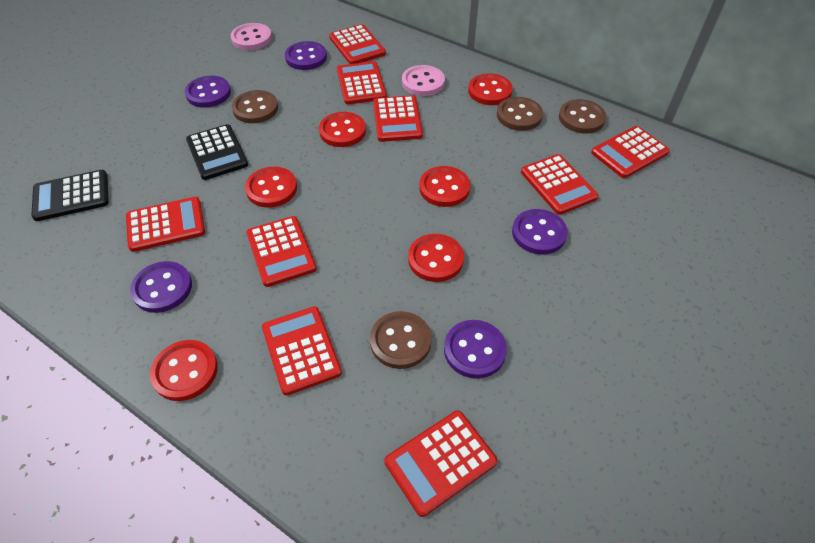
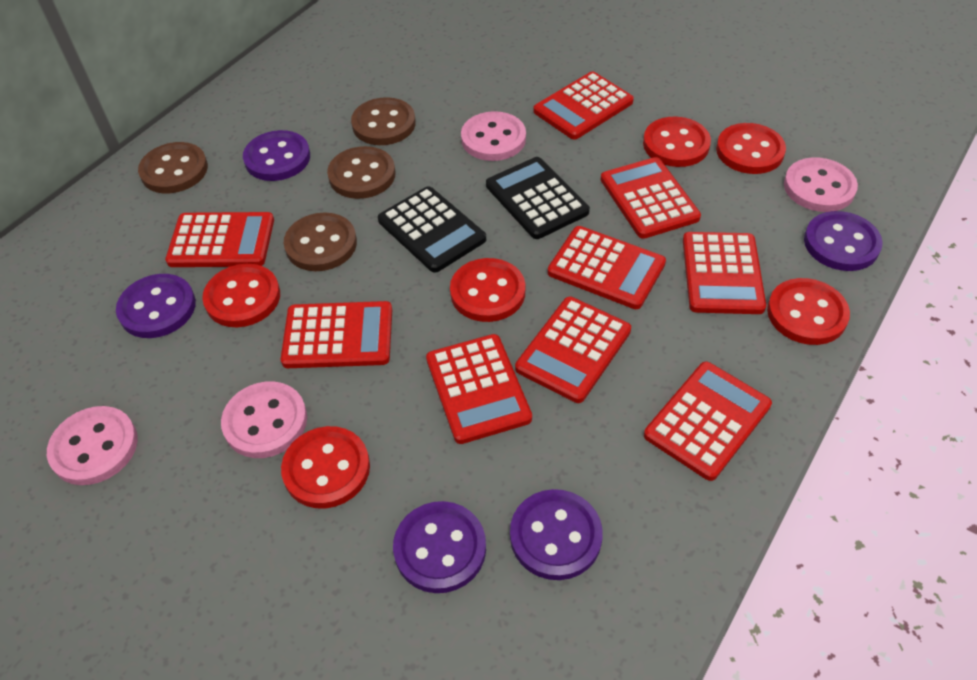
pink button: [230,23,272,50] [402,65,445,96] = 2 -> [47,406,138,485] [221,382,307,458] [461,111,526,161] [784,157,858,212] = 4

